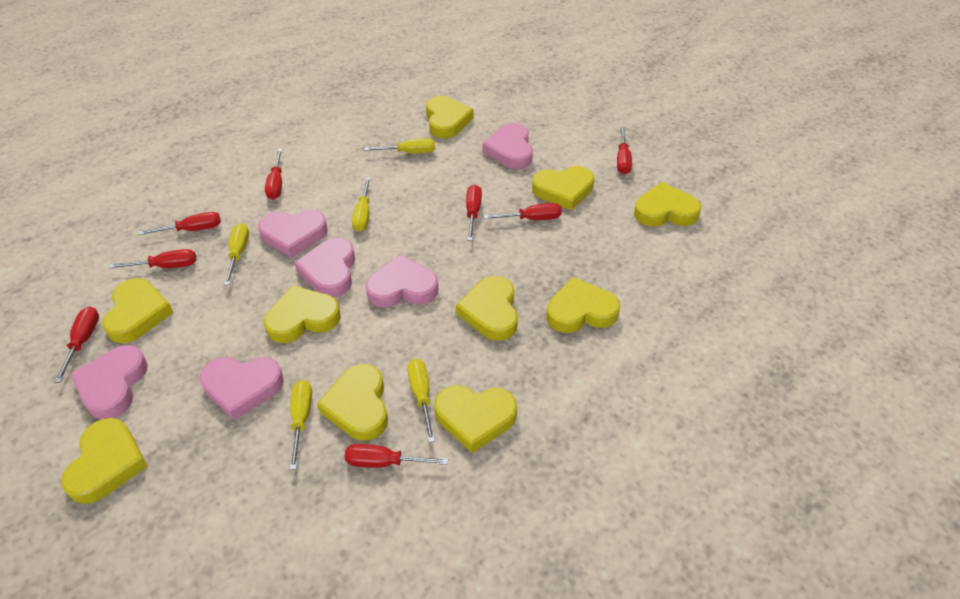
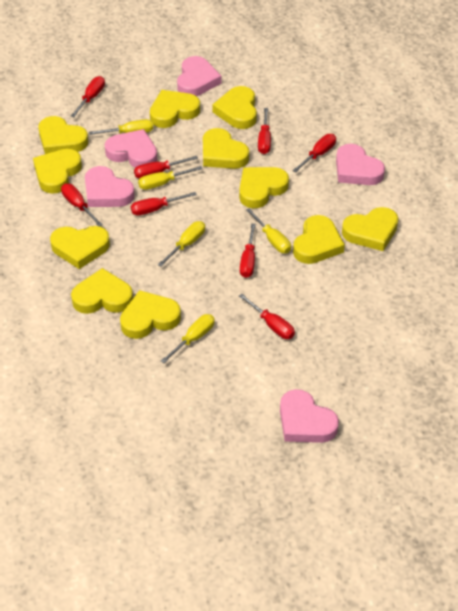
pink heart: [70,345,148,419] [199,357,283,420] [258,210,328,258] [294,238,355,297] [365,254,438,307] [482,123,533,169] = 6 -> [85,166,135,207] [105,129,158,168] [177,56,221,96] [280,389,339,443] [336,144,385,185] = 5
yellow heart: [61,418,148,504] [102,278,174,343] [264,285,341,343] [317,364,388,441] [426,96,474,138] [435,385,517,453] [456,276,518,341] [532,166,595,210] [546,277,620,333] [634,182,701,227] = 10 -> [33,149,82,194] [38,116,88,154] [50,226,110,269] [71,268,133,314] [120,290,181,339] [150,90,200,128] [203,128,249,169] [212,86,257,129] [239,167,289,208] [293,215,345,264] [342,207,399,251] = 11

